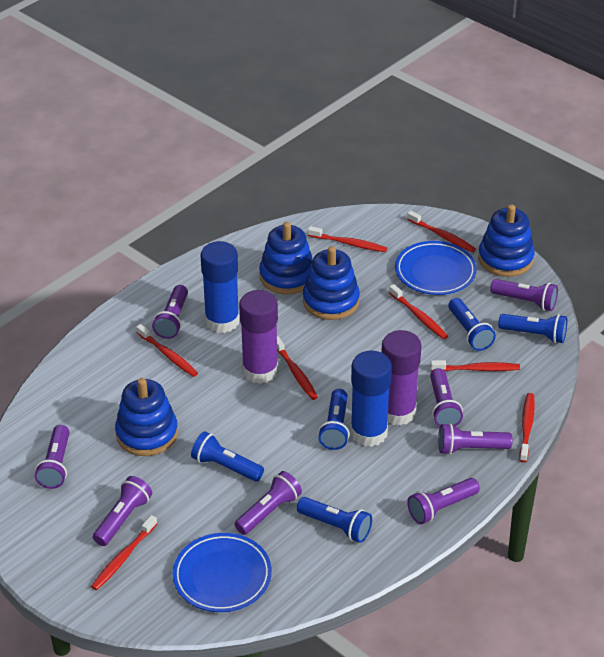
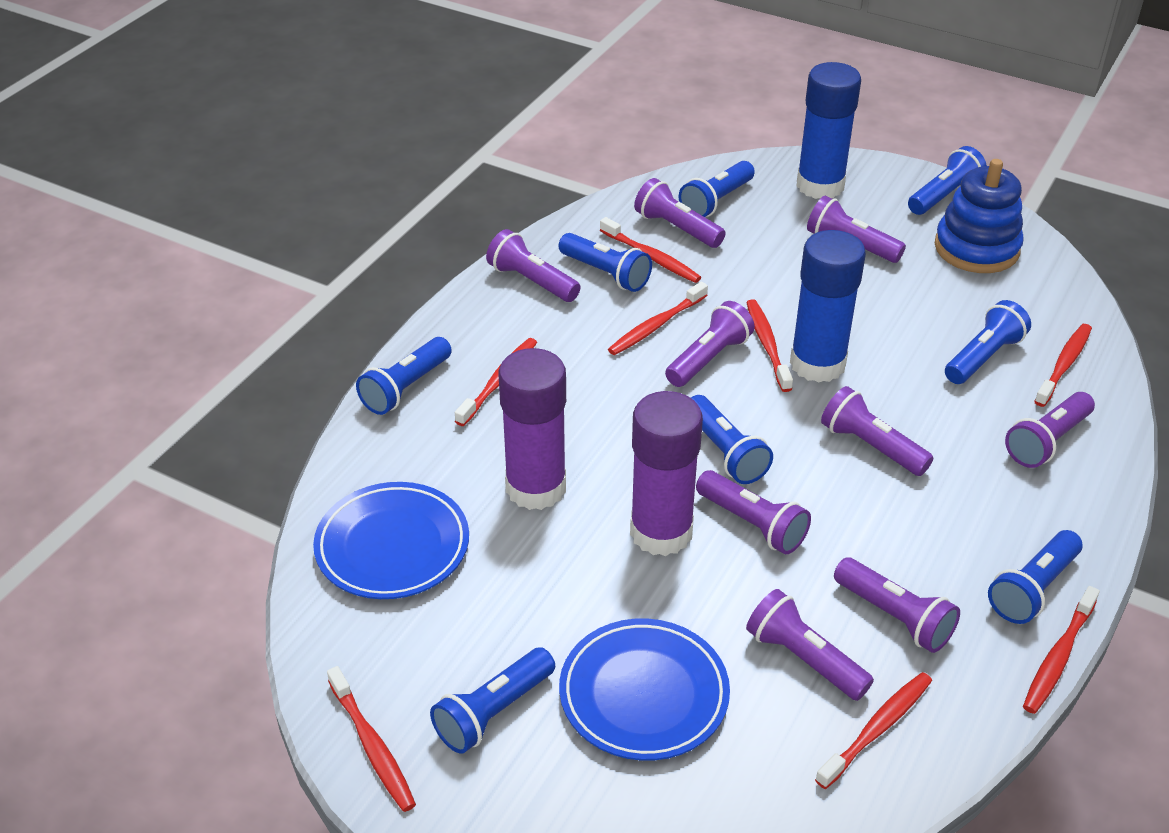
blue flashlight: [191,431,264,482] [297,497,372,543] [318,389,349,450] [448,298,496,351] [498,314,567,343] = 5 -> [356,337,452,415] [430,647,555,754] [559,233,652,292] [679,161,755,217] [691,395,773,484] [908,146,987,215] [945,300,1031,384] [988,530,1082,624] = 8
blue stacking toy: [115,378,178,456] [259,222,313,295] [303,246,360,320] [478,205,534,277] = 4 -> [935,159,1024,273] = 1
purple flashlight: [35,425,70,489] [93,476,152,546] [152,285,188,339] [235,471,302,535] [407,478,480,524] [430,368,463,427] [438,423,513,455] [490,279,558,311] = 8 -> [486,229,580,302] [634,178,726,248] [665,301,755,387] [696,470,811,554] [746,589,874,701] [807,196,906,263] [821,386,933,476] [834,557,960,653] [1005,392,1095,468] = 9

